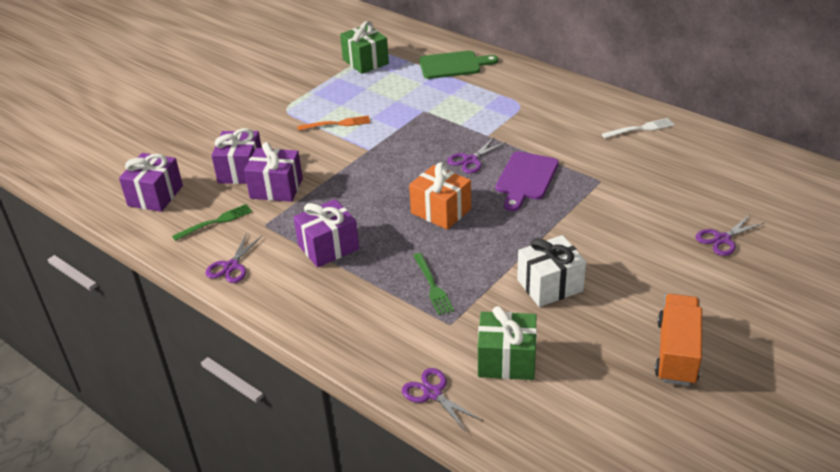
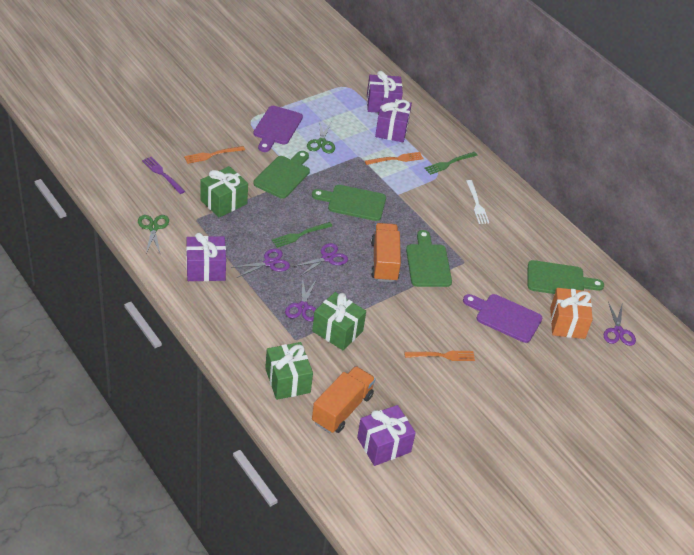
green cutting board: [419,51,498,79] = 1 -> [253,151,310,199] [312,185,386,221] [406,230,452,287] [528,260,604,294] = 4
green gift: [340,21,389,74] [478,306,537,380] = 2 -> [200,166,248,218] [265,342,313,400] [312,292,366,350] = 3
green scissors: none = 0 -> [138,215,169,255] [307,120,335,153] = 2
orange fork: [297,115,370,131] = 1 -> [184,146,245,164] [365,152,424,165] [404,351,475,361] = 3
orange truck: [655,294,702,386] = 1 -> [312,366,376,433] [371,223,401,282] = 2
purple cutting board: [496,151,559,211] = 1 -> [254,106,303,152] [463,294,542,343] = 2
purple fork: none = 0 -> [142,157,185,194] = 1
white gift: [517,235,586,307] = 1 -> none = 0

